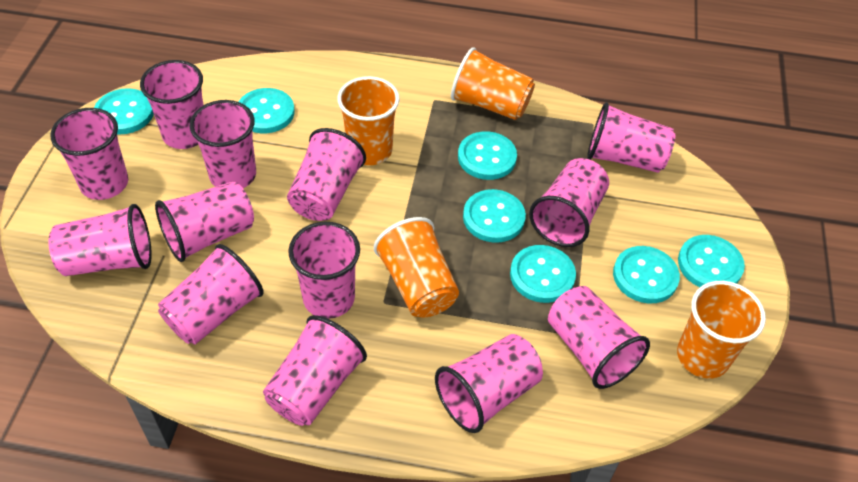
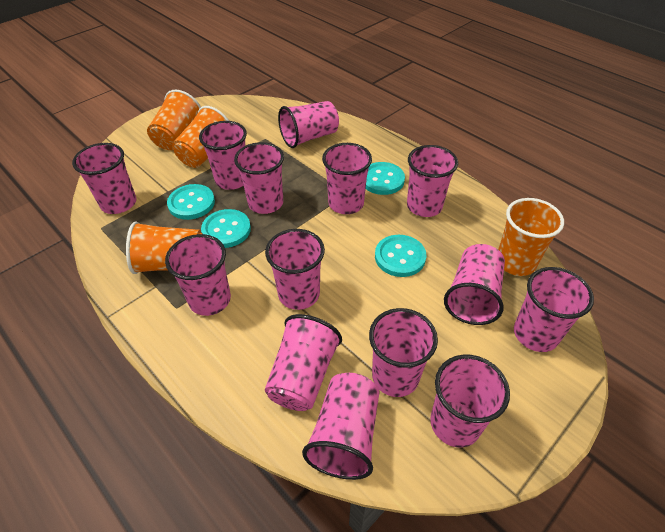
pink cup: [48,204,152,276] [50,108,128,200] [140,60,204,149] [155,181,254,262] [158,244,264,345] [190,100,256,188] [263,315,367,426] [287,128,366,221] [288,222,360,319] [435,334,543,433] [529,158,609,247] [548,286,650,389] [587,102,675,173] = 13 -> [72,143,136,214] [165,234,231,316] [199,121,247,190] [234,142,284,214] [265,229,325,310] [265,314,342,411] [278,101,339,148] [302,373,380,480] [322,143,372,214] [369,308,438,397] [407,145,458,217] [430,354,510,448] [444,244,505,325] [514,267,594,352] = 14
turquoise button: [94,88,154,134] [239,88,295,133] [458,131,517,180] [463,189,526,243] [510,245,576,303] [613,246,680,304] [678,235,745,287] = 7 -> [167,184,215,220] [201,209,251,248] [366,162,405,195] [375,235,426,277] = 4

